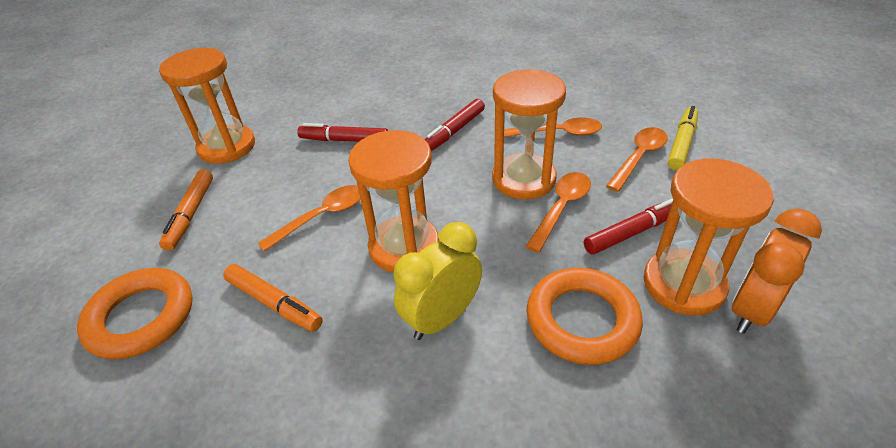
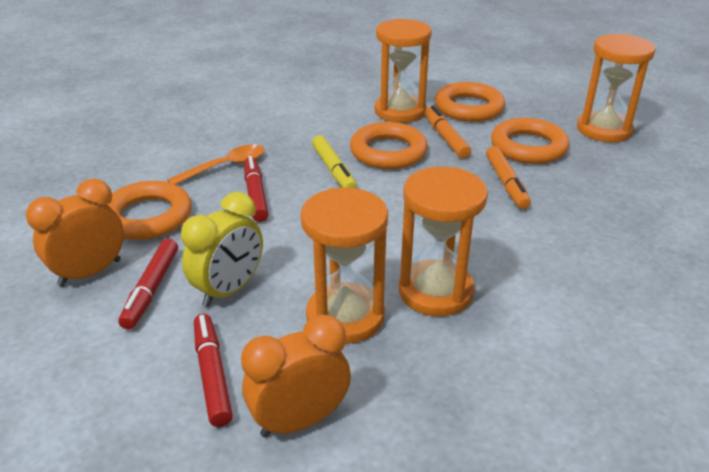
orange clock: [732,208,822,334] = 1 -> [26,179,124,287] [241,315,351,438] = 2
orange ring: [77,268,192,359] [527,268,643,365] = 2 -> [107,181,192,240] [350,122,428,169] [435,82,505,122] [491,118,569,164] = 4
orange spoon: [258,185,361,252] [504,117,602,137] [525,172,591,253] [606,127,668,192] = 4 -> [167,145,265,185] = 1

